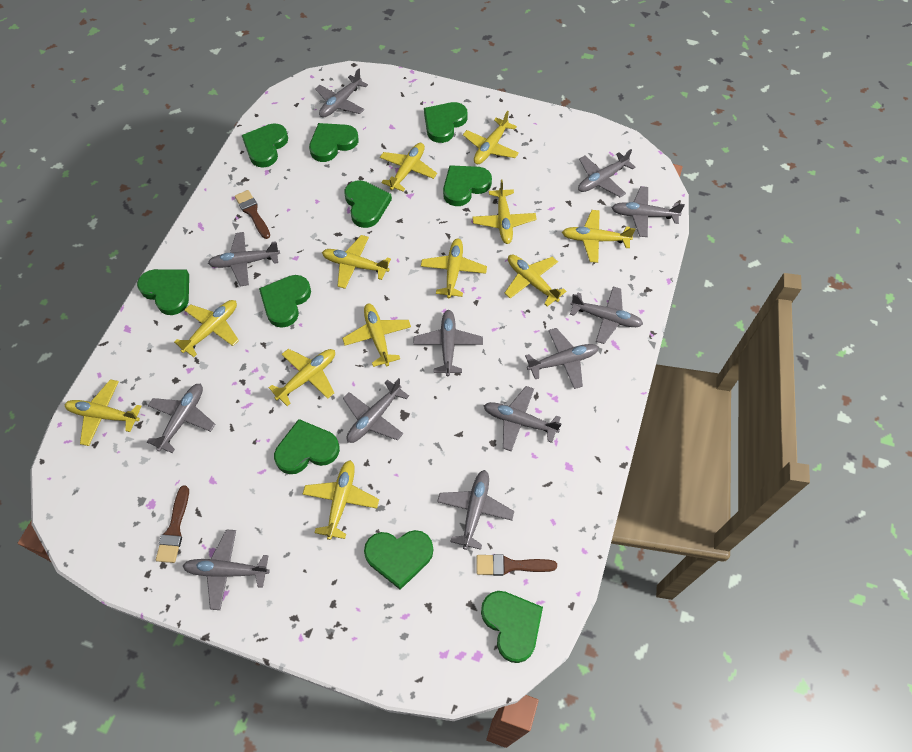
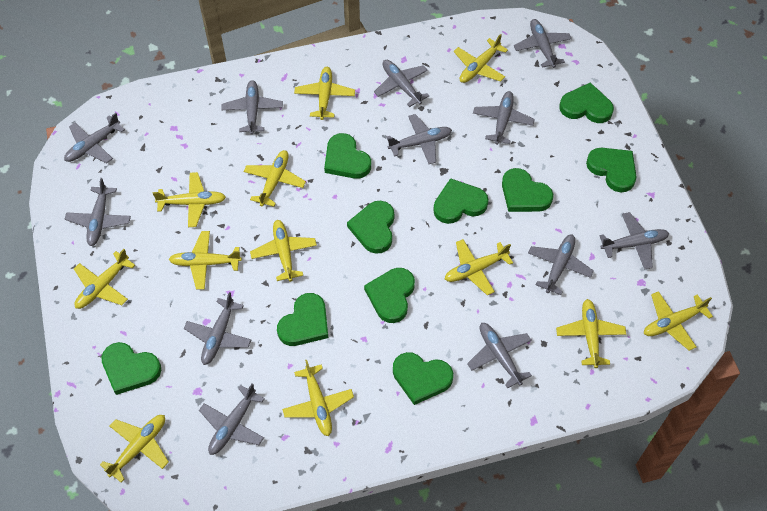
brown brush: [156,485,189,563] [235,190,270,239] [477,554,557,576] = 3 -> none = 0

